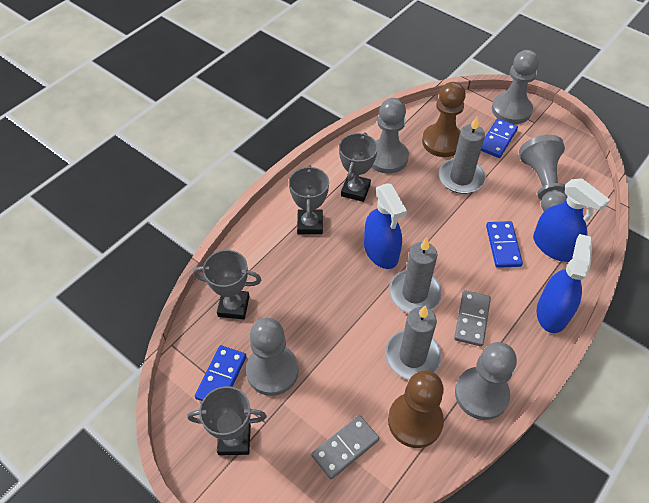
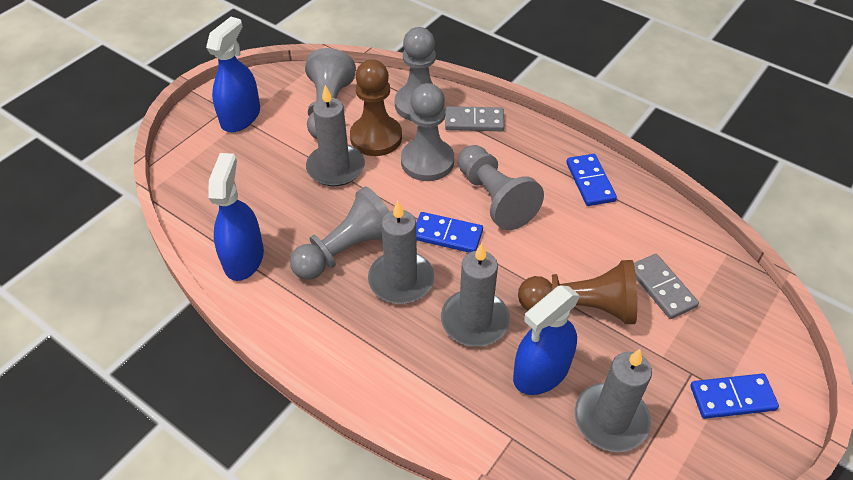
grey candle: [385,305,442,380] [389,238,442,313] [439,116,486,194] = 3 -> [306,85,365,186] [368,201,434,304] [441,243,510,347] [575,349,652,452] = 4
grey trophy: [187,386,267,455] [193,250,261,319] [289,165,329,234] [339,132,378,202] = 4 -> none = 0

